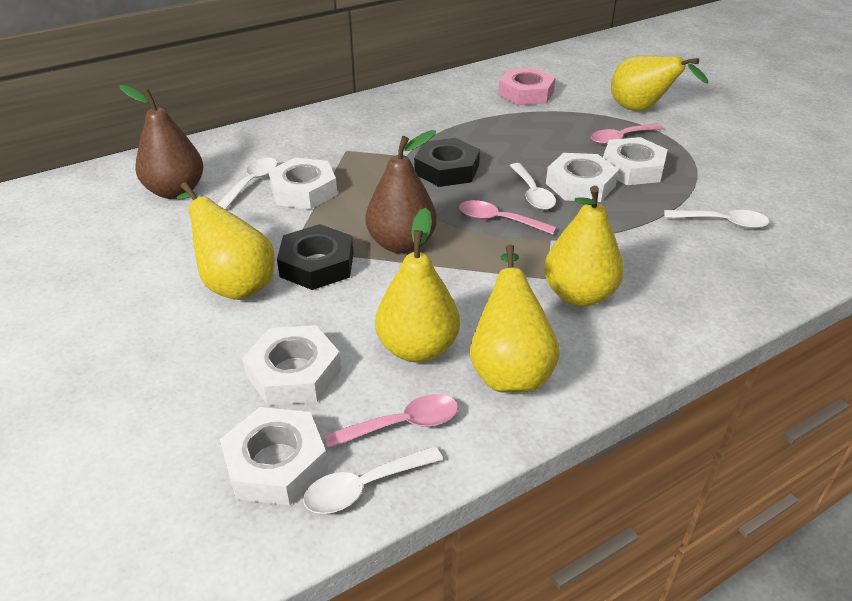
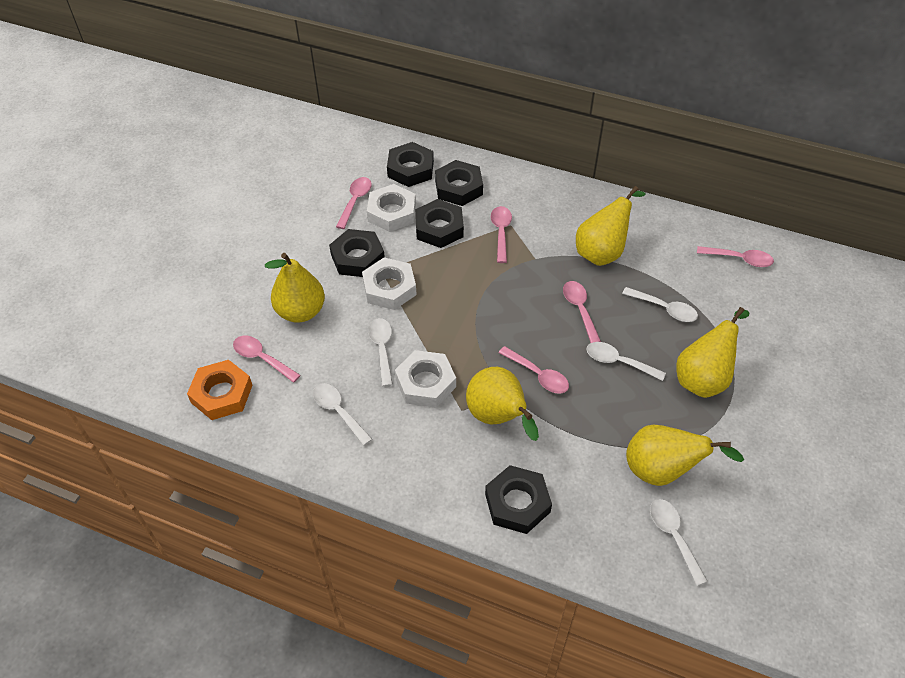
black nut: [277,224,353,290] [414,138,480,187] = 2 -> [329,229,385,277] [387,142,434,187] [415,199,464,248] [435,160,483,206] [485,465,552,534] = 5
brown pear: [120,85,203,199] [365,130,437,253] = 2 -> none = 0
orange nut: none = 0 -> [187,360,253,420] = 1
pink nut: [498,68,556,105] = 1 -> none = 0
pink spoon: [324,394,458,449] [459,200,556,235] [591,123,663,145] = 3 -> [233,336,301,383] [336,177,372,229] [491,206,512,263] [499,346,569,394] [563,281,601,343] [697,246,774,267] = 6
white nut: [220,407,328,505] [242,325,341,405] [268,157,337,209] [546,153,619,202] [603,137,668,185] = 5 -> [362,257,417,310] [367,184,416,232] [395,350,456,408] = 3
white spoon: [217,158,277,210] [303,446,443,514] [510,163,556,210] [664,210,770,229] = 4 -> [313,383,372,446] [368,318,393,387] [586,342,666,381] [622,287,698,322] [650,499,708,586] = 5

